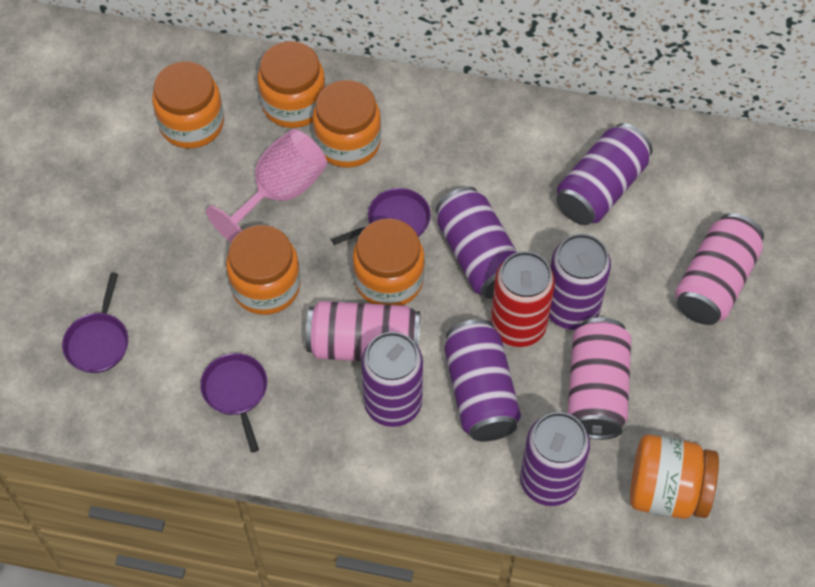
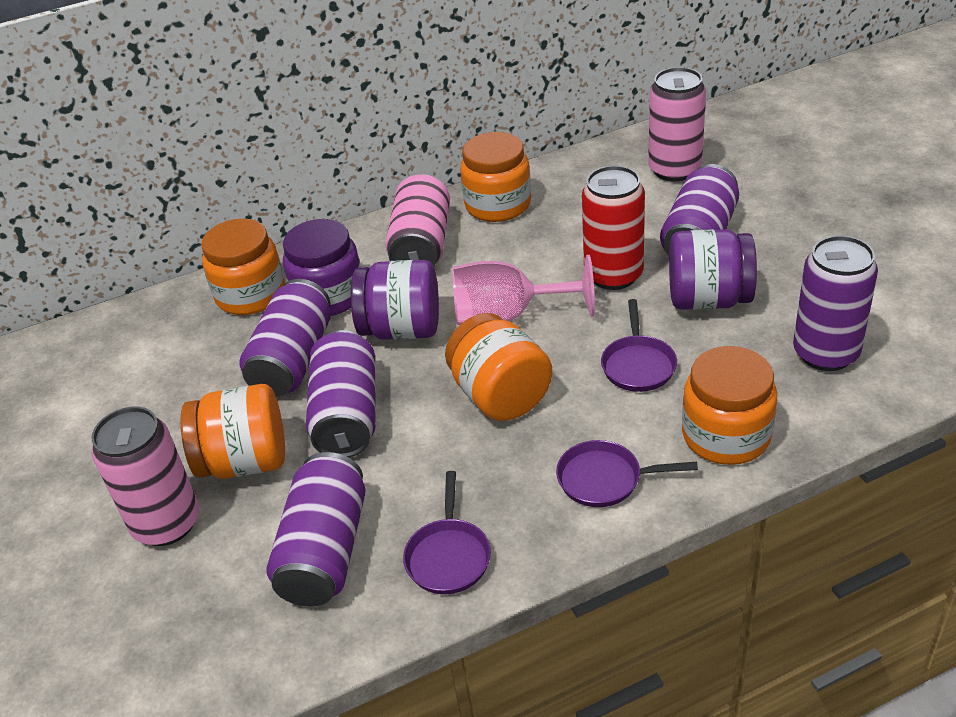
orange jar: [152,61,224,148] [226,225,301,315] [258,41,326,128] [313,80,381,168] [353,218,425,306] [630,434,719,519] = 6 -> [180,384,285,479] [201,219,285,315] [445,313,553,421] [460,132,531,222] [682,346,777,465] = 5
purple can: [361,332,423,427] [436,186,517,299] [444,319,521,442] [520,412,590,506] [549,234,611,330] [556,123,653,225] = 6 -> [239,279,331,397] [266,452,366,606] [306,330,376,458] [660,164,739,256] [793,235,878,371] = 5
purple jar: none = 0 -> [283,219,361,316] [351,260,439,340] [669,229,757,310] = 3

